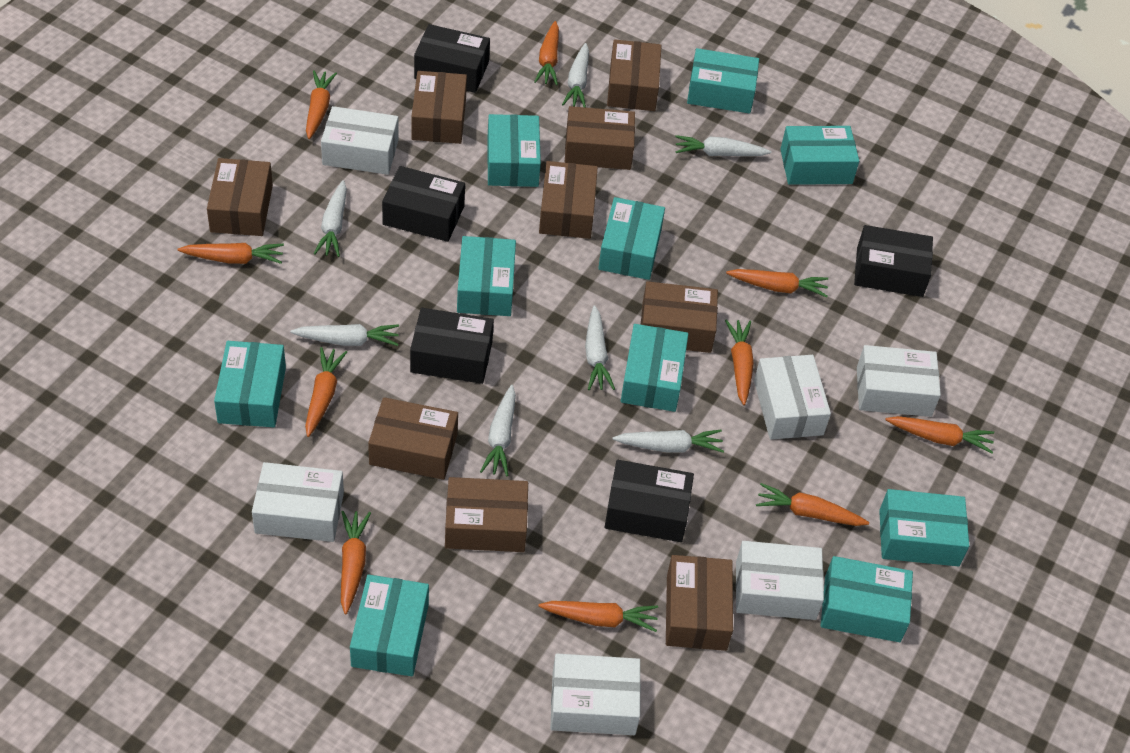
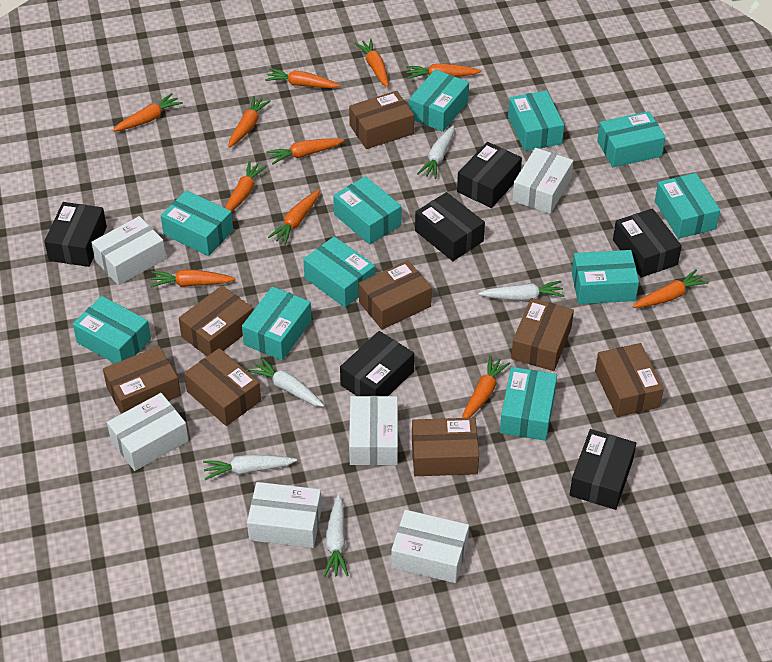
black box: [382,166,465,242] [410,308,494,384] [414,24,490,93] [605,460,694,542] [854,225,933,297] = 5 -> [44,202,107,267] [340,331,414,396] [415,192,485,261] [457,142,522,208] [569,429,636,510] [613,208,682,278] = 6
brown box: [207,158,273,236] [368,397,458,480] [411,71,467,144] [445,477,528,552] [539,161,598,239] [565,106,635,170] [607,39,662,111] [641,281,718,353] [666,555,733,651] = 9 -> [103,346,181,414] [179,286,253,356] [184,348,261,426] [349,91,414,149] [359,260,432,330] [412,418,479,476] [511,298,574,371] [595,343,664,417] = 8
orange carrot: [177,243,284,264] [305,347,347,437] [306,70,337,139] [341,511,371,614] [534,21,559,85] [538,601,658,632] [725,320,754,405] [726,269,828,297] [756,483,869,526] [885,416,994,454] = 10 -> [113,93,183,132] [150,270,236,287] [225,161,267,212] [228,96,271,148] [265,68,340,88] [267,138,344,165] [268,190,320,245] [354,39,389,87] [406,64,482,79] [462,355,510,418] [633,269,709,308] = 11
turquoise box: [214,341,286,427] [350,574,429,676] [457,236,516,316] [487,114,541,187] [598,197,665,280] [621,324,688,412] [687,48,759,114] [780,126,859,185] [821,556,913,642] [879,489,969,567] = 10 -> [73,296,151,363] [161,190,233,256] [242,286,312,360] [303,236,375,307] [333,176,402,245] [409,69,469,132] [500,367,557,441] [508,90,564,151] [572,250,639,304] [597,111,665,167] [655,173,720,239] = 11
white carrot: [290,324,399,346] [314,180,347,257] [480,385,516,476] [562,43,589,108] [585,305,615,390] [612,430,724,453] [675,135,771,156] = 7 -> [203,454,297,480] [248,357,324,407] [324,494,349,577] [417,126,454,179] [478,281,565,301] = 5

